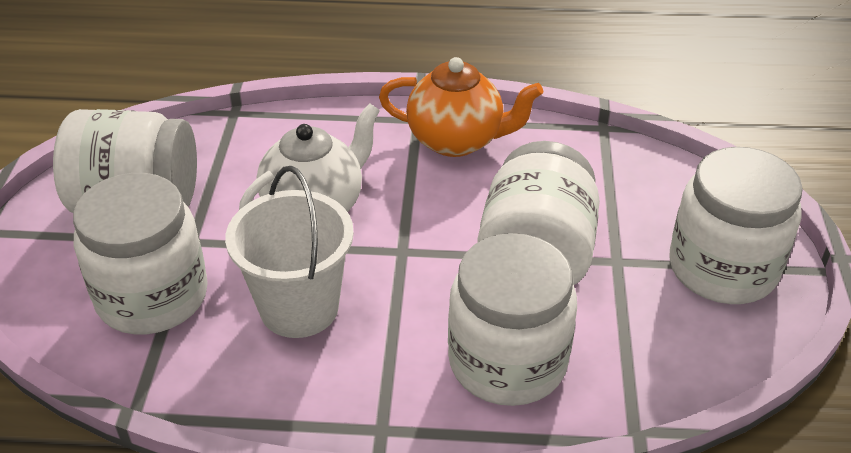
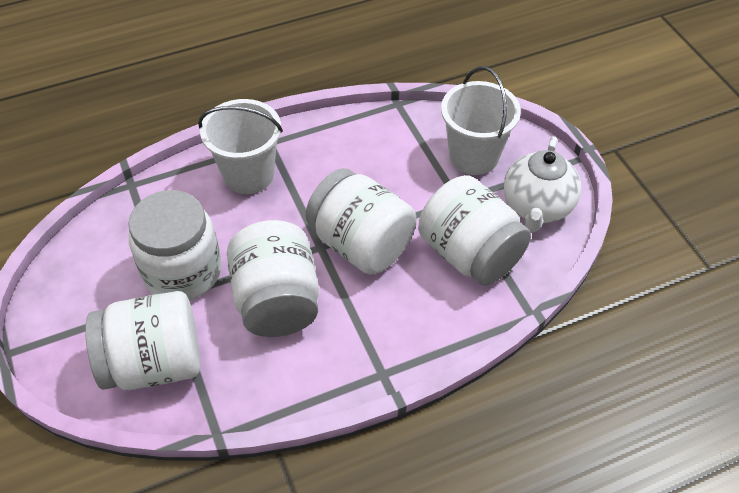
orange teapot: [379,57,543,157] = 1 -> none = 0
white bucket: [225,166,354,338] = 1 -> [198,99,283,194] [441,66,521,175] = 2

